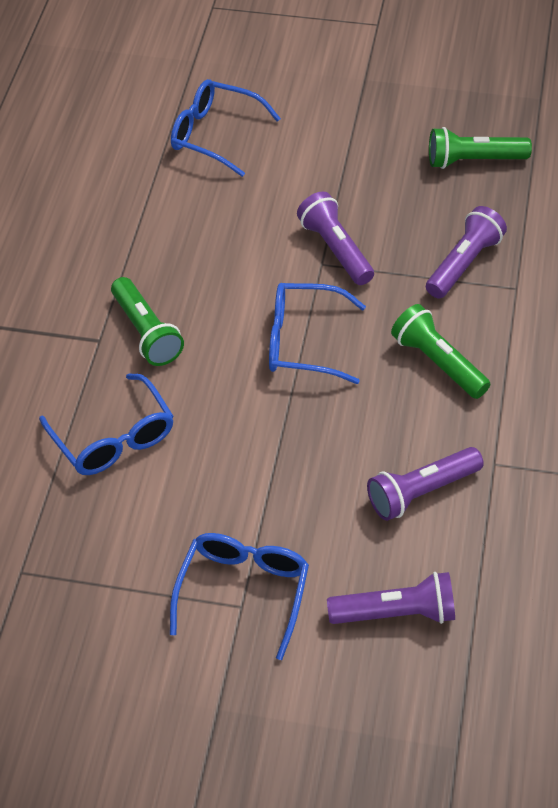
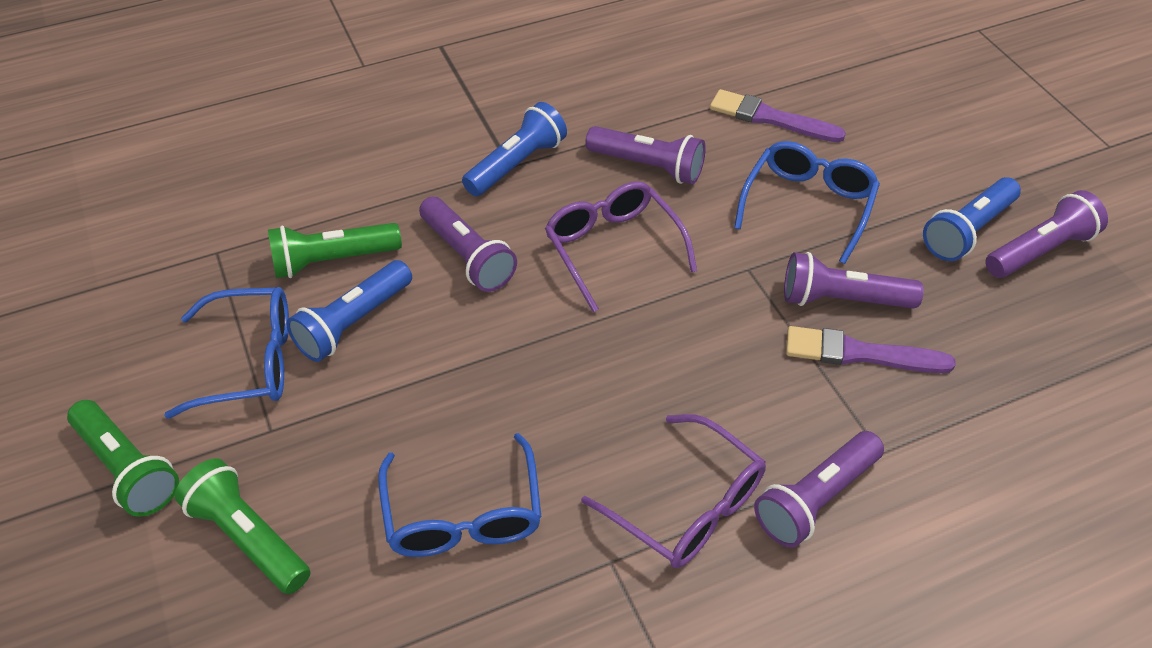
blue flashlight: none = 0 -> [286,260,412,362] [462,102,567,196] [923,177,1021,261] = 3
blue glasses: [39,373,174,475] [170,533,309,660] [171,79,281,177] [269,283,366,384] = 4 -> [164,287,289,419] [378,433,542,557] [734,141,880,264] = 3
purple brush: none = 0 -> [710,89,846,142] [786,326,956,373] = 2
purple flashlight: [297,192,374,285] [327,572,455,624] [367,447,484,521] [426,206,507,298] = 4 -> [419,197,517,292] [585,126,706,185] [754,431,884,548] [784,252,924,309] [985,190,1108,278] = 5
purple glasses: none = 0 -> [545,182,697,312] [581,414,766,568] = 2

